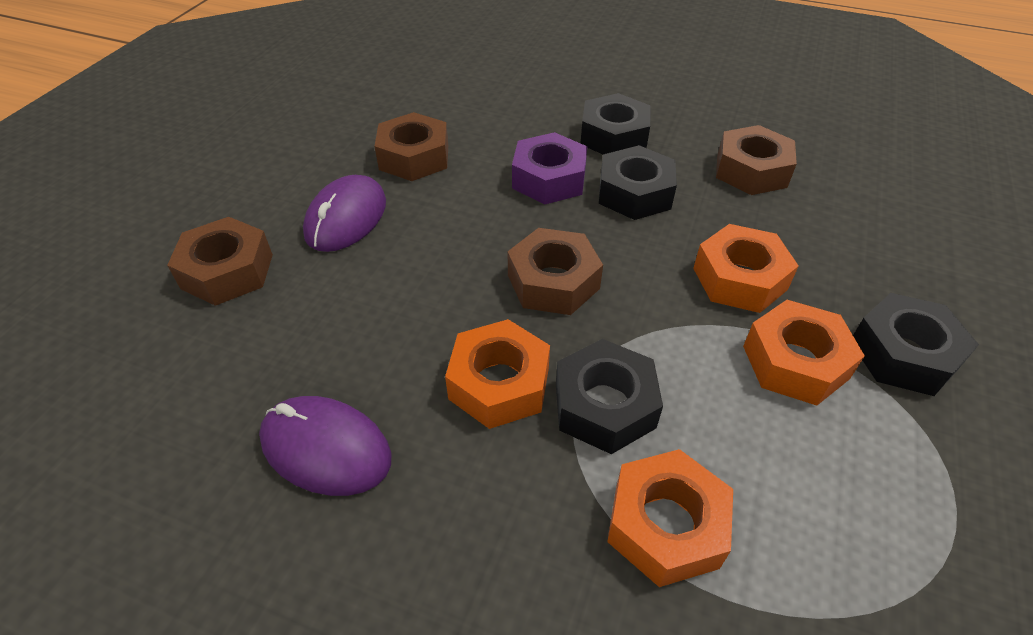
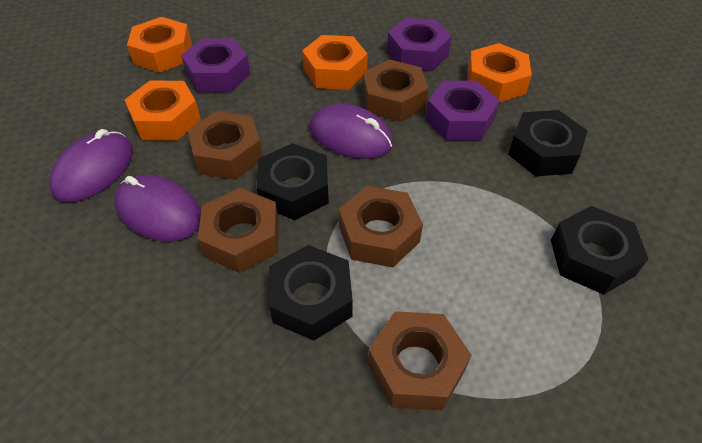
brown nut: [167,217,273,306] [375,112,448,181] [508,228,603,315] [716,125,797,195] = 4 -> [188,111,263,180] [198,188,279,273] [339,186,423,267] [363,59,428,122] [368,311,471,411] = 5
purple mouse: [259,396,391,496] [303,175,386,252] = 2 -> [49,129,133,202] [114,175,201,242] [310,104,393,159] = 3
purple nut: [512,132,588,205] = 1 -> [181,38,250,92] [387,18,452,71] [425,81,500,140] = 3

